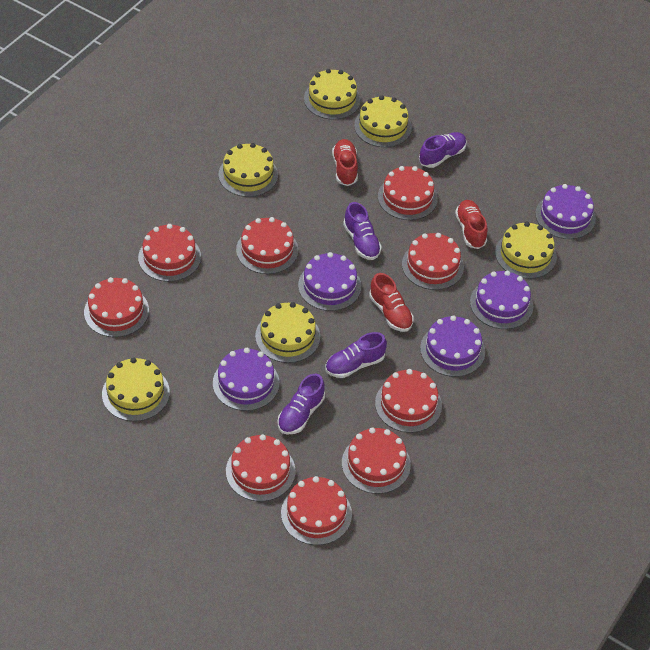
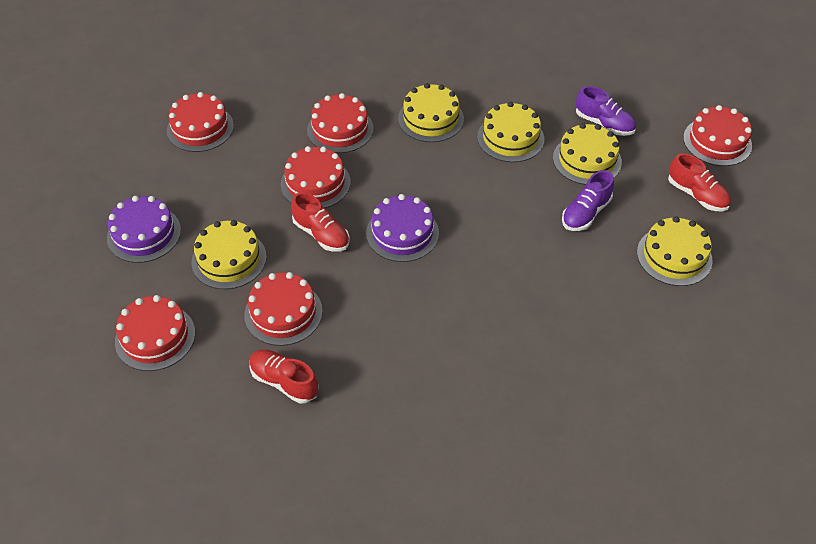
purple cake: [213,348,279,411] [298,252,361,311] [420,315,485,377] [470,271,533,329] [535,184,596,239] = 5 -> [107,196,181,263] [366,194,439,262] = 2
purple shoe: [277,374,325,435] [325,332,387,378] [343,202,382,260] [419,132,467,168] = 4 -> [562,170,614,231] [576,86,636,136] = 2
red cake: [84,277,149,337] [138,224,201,282] [226,434,295,501] [236,217,298,274] [281,476,352,545] [342,427,411,494] [375,369,442,433] [378,166,438,220] [402,233,464,290] = 9 -> [115,295,195,371] [167,92,234,152] [244,272,323,346] [281,146,350,208] [307,93,373,153] [683,105,752,166] = 6
yellow cake: [102,357,170,421] [218,143,278,197] [255,302,320,363] [304,69,361,119] [354,95,412,147] [495,222,557,279] = 6 -> [191,220,267,289] [398,83,464,142] [477,102,544,162] [553,123,622,185] [637,216,713,286] = 5

